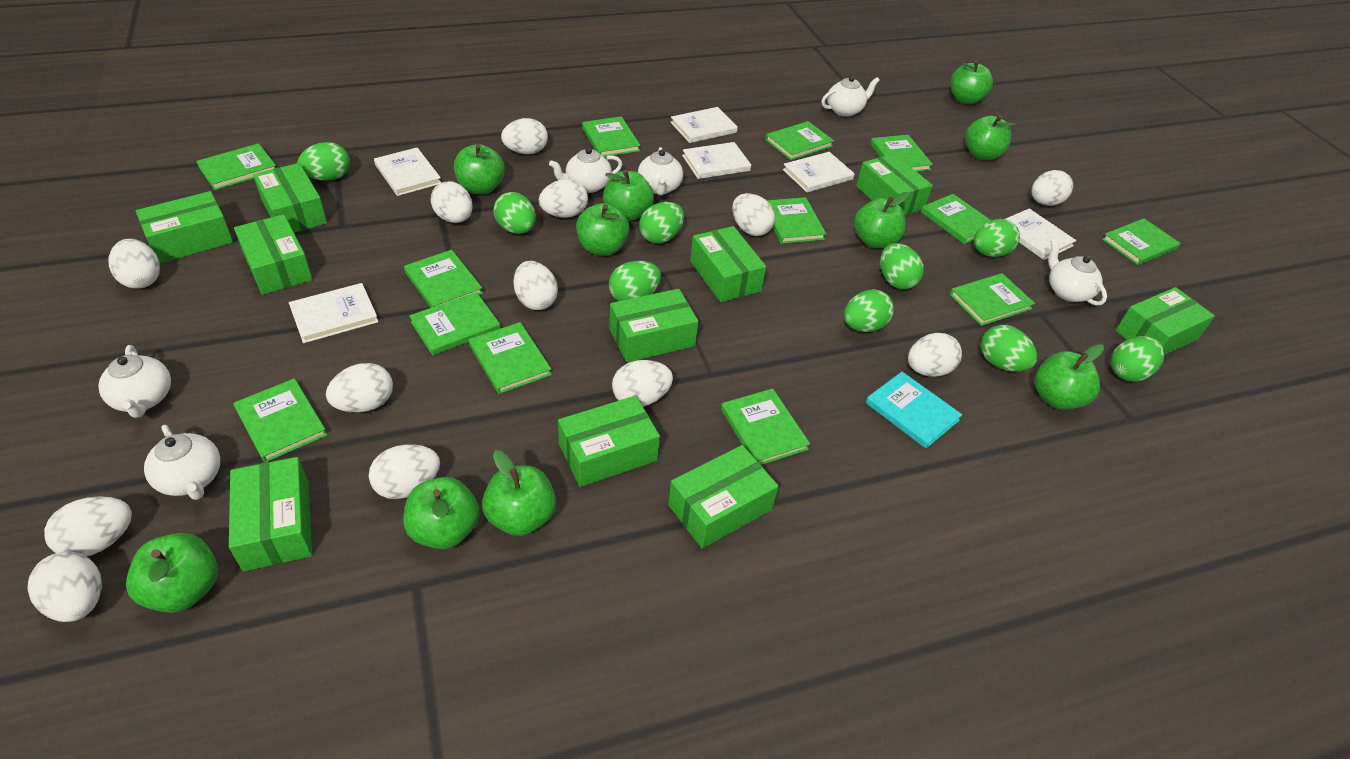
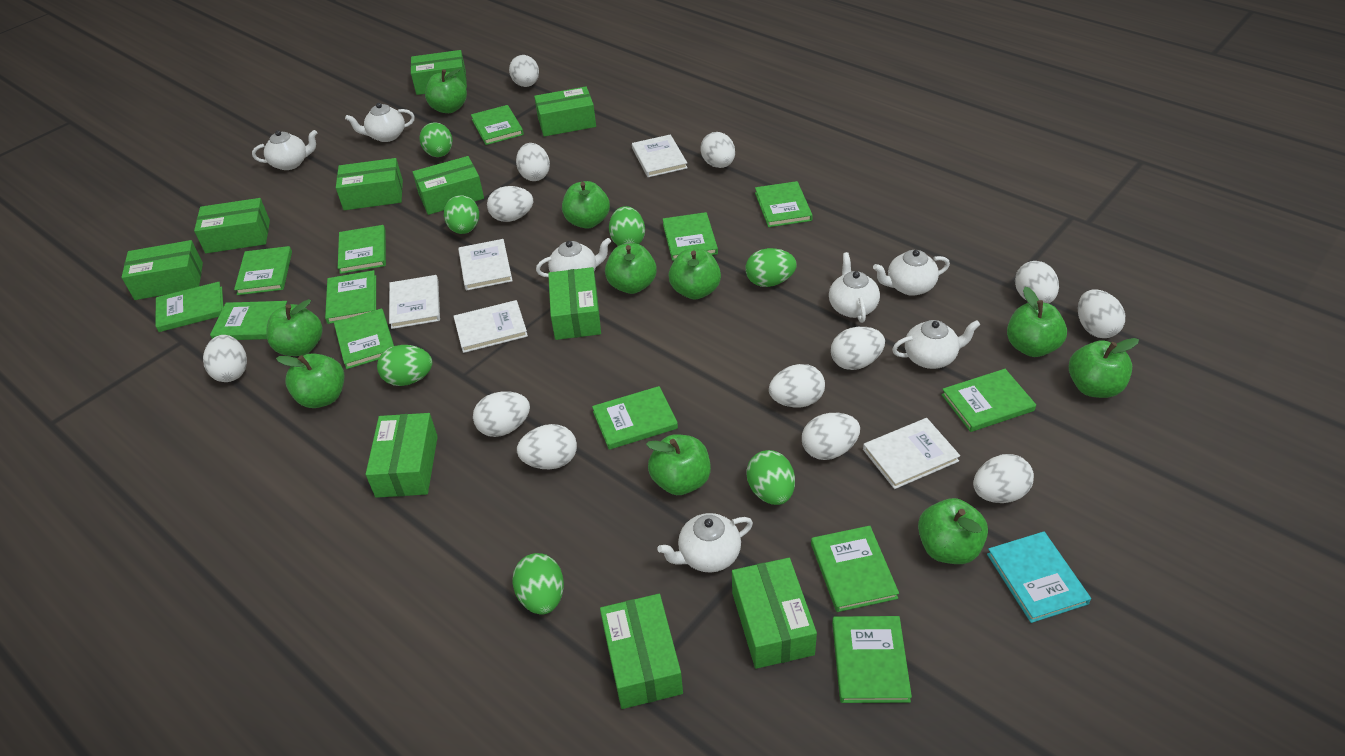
green egg: [297,142,350,181] [494,192,536,234] [609,261,661,301] [639,202,684,244] [844,290,894,332] [880,243,924,289] [974,219,1020,257] [981,325,1037,372] [1111,336,1165,382] = 9 -> [377,345,433,386] [419,122,453,157] [444,195,479,234] [512,553,564,615] [609,206,645,246] [746,248,797,287] [746,450,795,505] = 7
white book: [289,283,378,343] [374,148,441,196] [671,107,738,143] [682,142,751,179] [783,152,855,193] [1005,208,1076,260] = 6 -> [389,275,440,329] [454,300,528,353] [458,239,513,291] [632,134,688,177] [863,418,960,489] = 5
white teapot: [98,345,171,418] [144,425,220,500] [549,147,622,193] [638,147,683,195] [822,76,880,117] [1048,239,1107,306] = 6 -> [252,130,317,170] [345,103,415,142] [536,238,611,277] [657,513,753,573] [829,252,880,323] [873,250,950,296] [892,320,980,369] = 7

